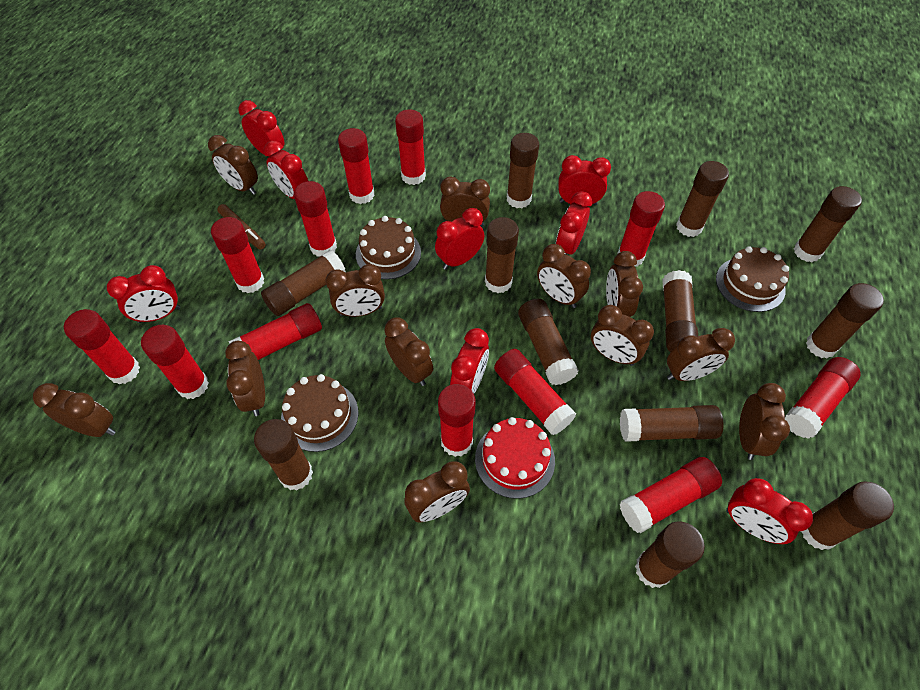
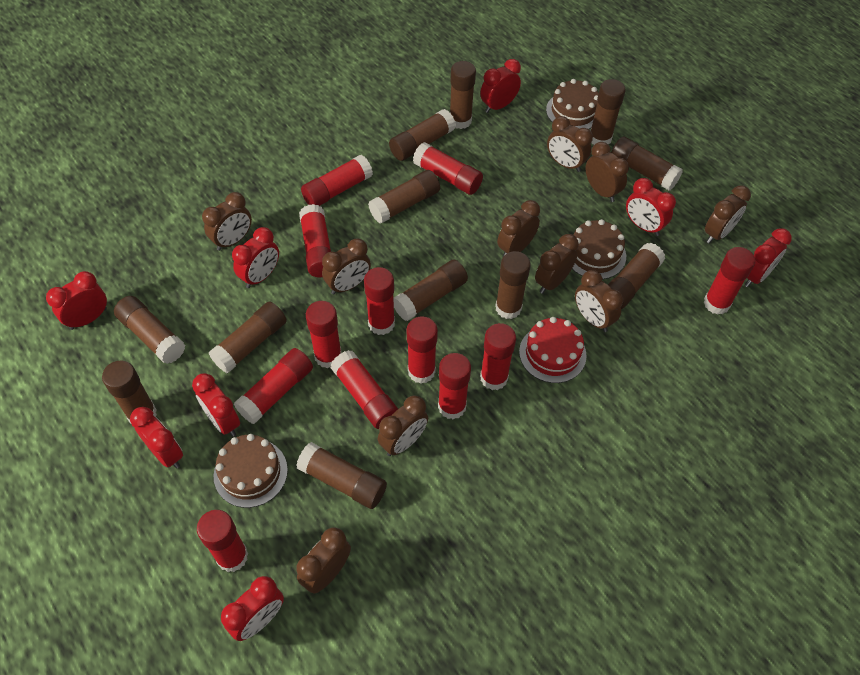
brown clock: [33,383,116,437] [208,135,258,195] [225,341,265,416] [325,264,385,317] [384,317,433,386] [404,461,470,522] [440,176,490,227] [537,244,591,308] [591,305,654,366] [606,251,643,317] [667,328,735,381] [739,383,790,460] = 12 -> [202,192,252,251] [296,527,351,593] [322,238,371,295] [378,395,428,456] [497,200,540,257] [535,234,579,294] [547,116,593,172] [575,270,623,332] [586,142,629,202] [705,186,751,244] = 10
brown marker: [217,204,266,250] = 1 -> none = 0

